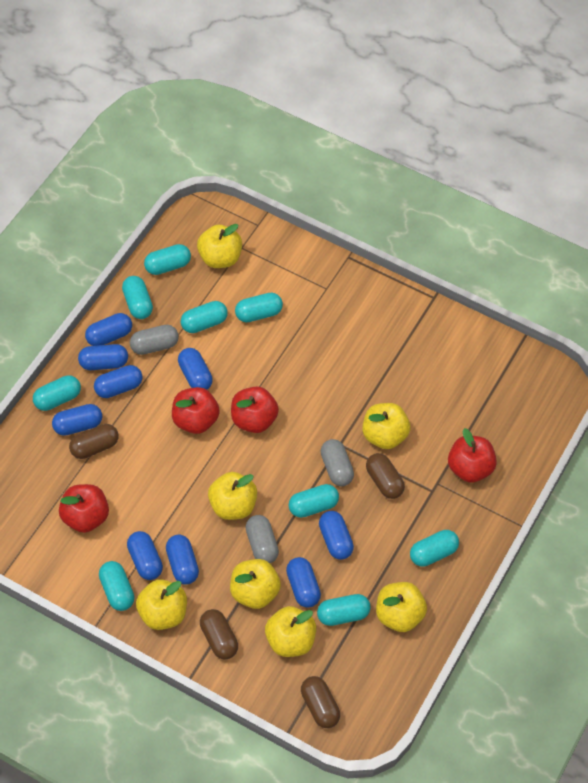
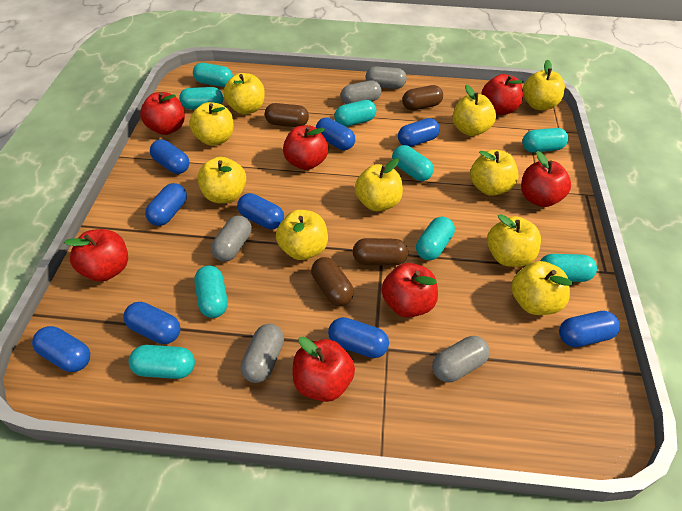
grey capsule: [130,325,179,355] [245,515,279,563] [320,439,354,486] = 3 -> [211,216,252,261] [241,324,284,383] [341,80,381,104] [366,66,407,89] [432,336,490,382] = 5
red apple: [59,484,109,533] [172,387,220,434] [231,386,279,433] [448,428,497,483] = 4 -> [64,229,128,282] [140,92,185,135] [283,125,328,170] [293,337,355,402] [382,263,438,318] [481,74,524,115] [521,151,571,207] = 7
yellow apple: [136,579,187,630] [197,224,242,268] [208,472,257,520] [230,559,281,609] [265,606,316,657] [362,403,410,449] [376,582,427,632] = 7 -> [189,102,233,146] [197,157,246,203] [223,73,265,114] [276,210,328,260] [355,158,403,211] [453,85,496,136] [470,150,519,196] [487,214,541,267] [511,261,573,315] [523,60,565,110] = 10

